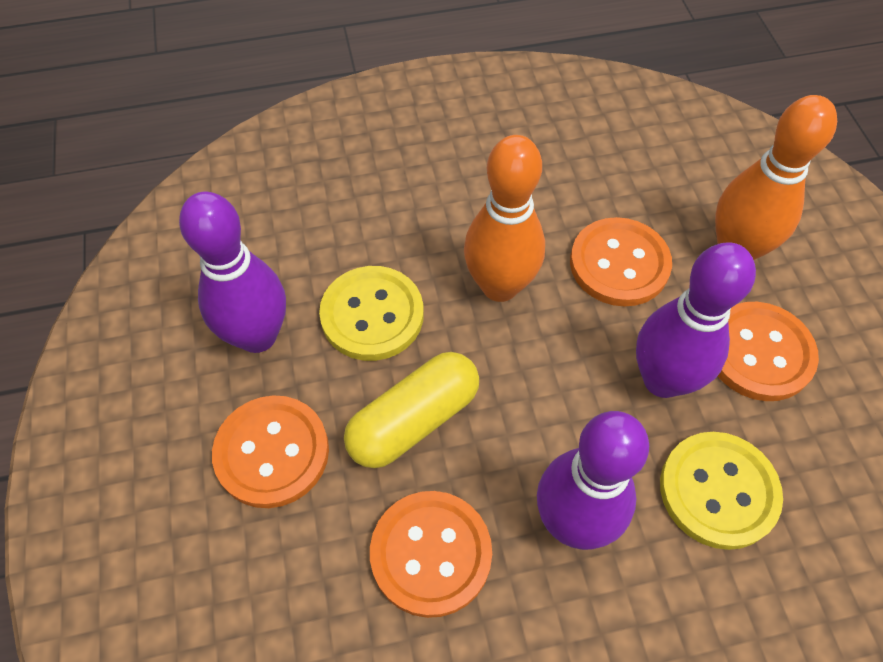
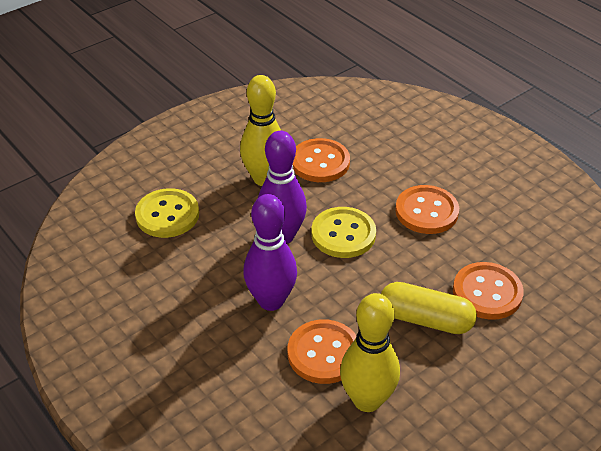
orange bowling pin: [464,135,545,302] [715,95,837,260] = 2 -> none = 0
purple bowling pin: [179,191,286,353] [537,411,649,550] [636,242,756,398] = 3 -> [243,194,297,311] [258,131,307,244] = 2
yellow bowling pin: none = 0 -> [240,75,281,186] [340,293,400,412] = 2

